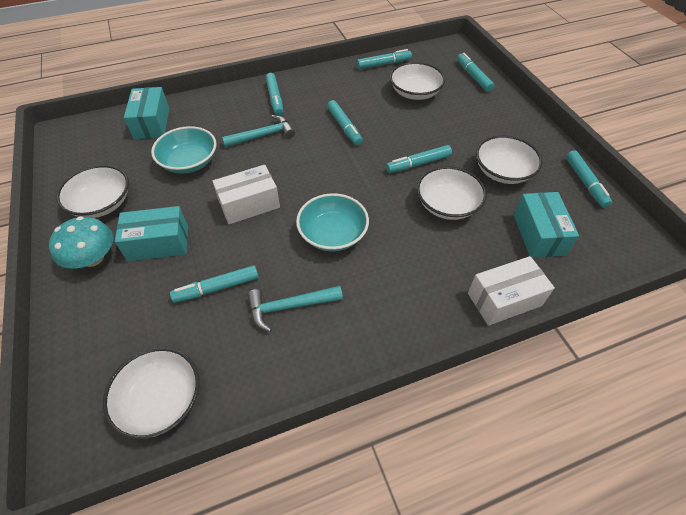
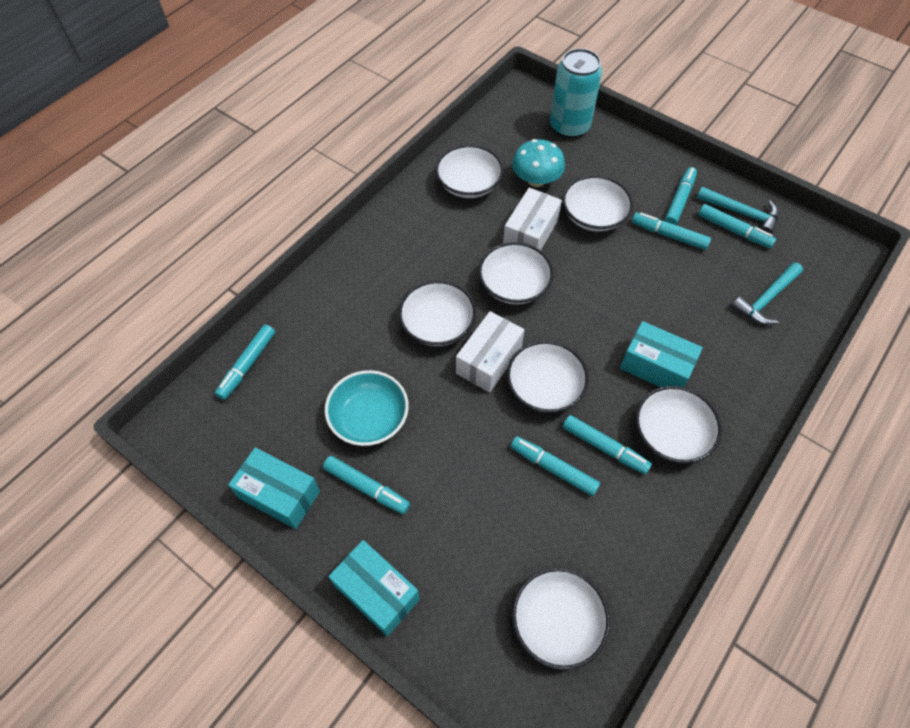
turquoise bowl: [151,126,216,174] [296,193,369,251] = 2 -> [325,370,409,446] = 1
turquoise can: none = 0 -> [550,48,602,138] = 1
white bowl: [56,165,129,218] [103,347,199,440] [390,62,445,100] [417,166,487,220] [476,135,542,184] = 5 -> [399,280,476,346] [435,145,504,198] [479,242,553,304] [507,341,589,413] [512,567,610,670] [562,175,633,231] [636,386,722,463] = 7

